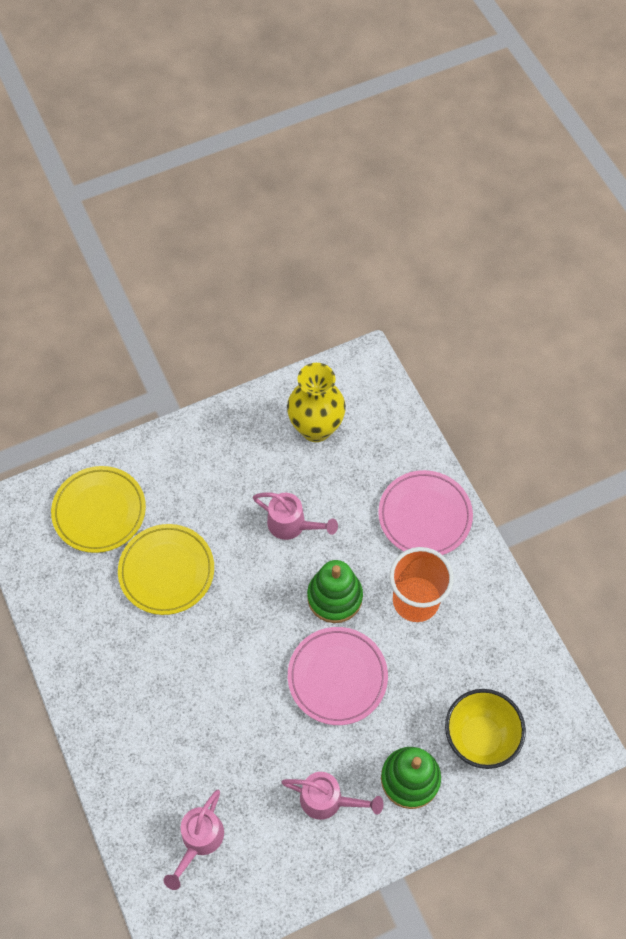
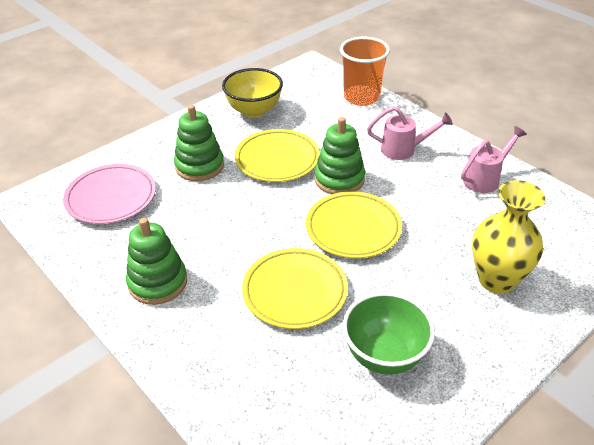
green bowl: none = 0 -> [342,292,435,375] = 1
green stacking toy: [307,560,363,623] [381,747,441,809] = 2 -> [126,218,187,305] [174,105,224,181] [315,117,365,194] = 3
pink plate: [288,627,388,725] [378,470,473,555] = 2 -> [63,164,156,224] = 1
pink watering can: [164,790,224,890] [253,492,338,540] [282,772,383,820] = 3 -> [367,106,453,160] [461,126,527,193] = 2
yellow plate: [51,466,146,553] [118,524,214,615] = 2 -> [235,129,320,182] [242,248,348,329] [306,191,402,258] = 3

